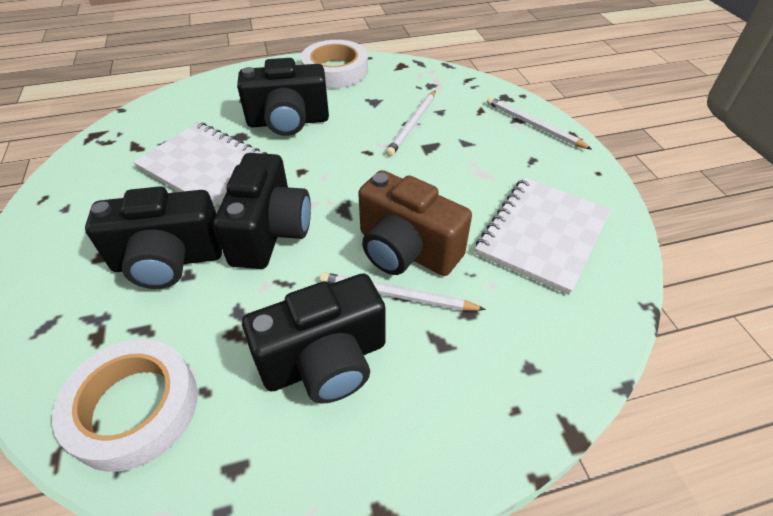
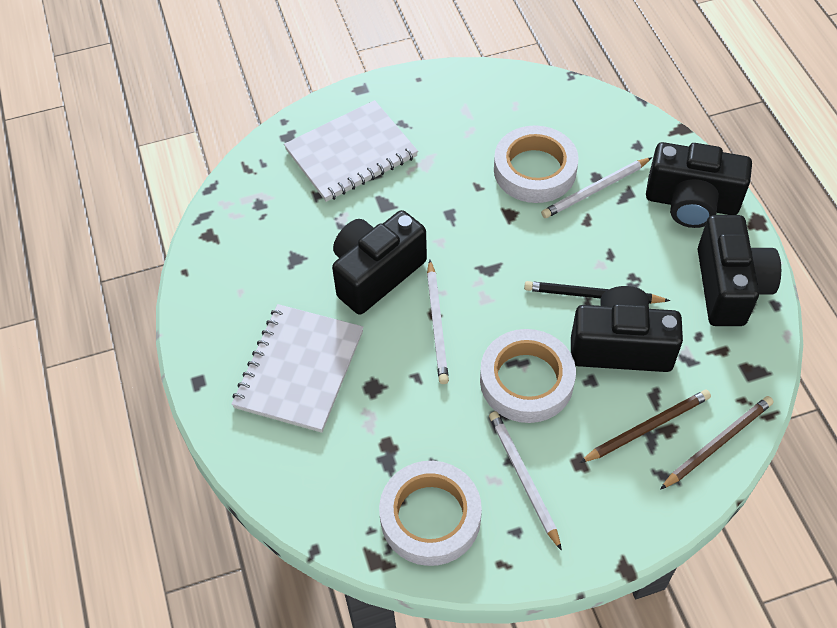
black pencil: none = 0 -> [524,281,670,304] = 1
brown camera: [358,170,472,276] = 1 -> none = 0
brown pencil: none = 0 -> [579,390,711,463] [660,396,774,490] = 2
white tape: [52,339,198,472] [301,40,368,88] = 2 -> [379,461,482,566] [480,329,576,423] [494,125,579,203] = 3

